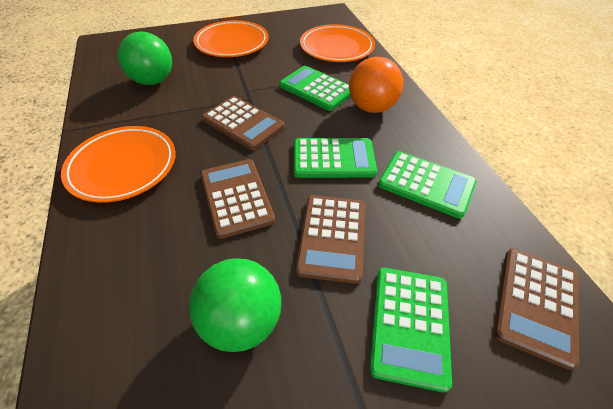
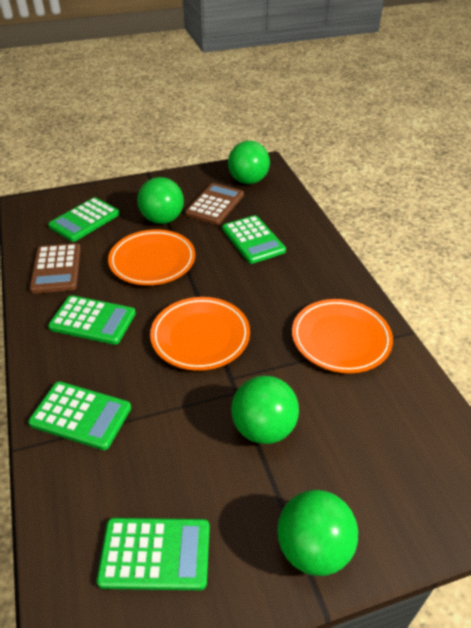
brown calculator: [201,159,275,239] [202,96,284,150] [296,195,365,284] [494,248,579,370] = 4 -> [30,243,81,294] [185,183,244,225] = 2
green ball: [118,31,172,85] [189,258,281,352] = 2 -> [137,177,184,224] [228,141,270,184] [231,376,299,444] [277,490,358,576] = 4
green calculator: [279,66,351,111] [294,138,377,178] [369,268,452,393] [378,151,476,218] = 4 -> [28,381,131,450] [48,197,120,242] [48,295,136,345] [97,518,210,590] [222,215,286,264] = 5
orange ball: [349,57,403,113] = 1 -> none = 0

